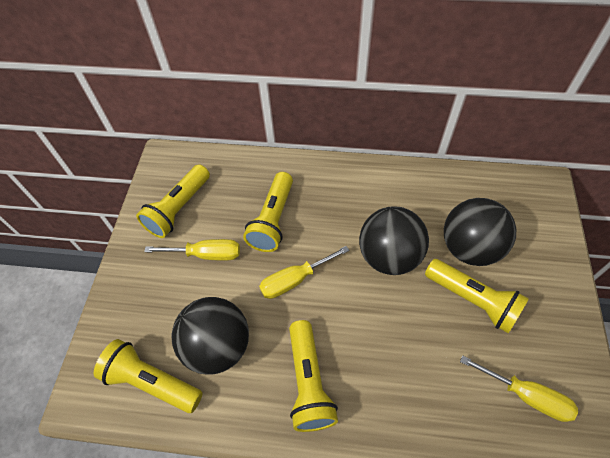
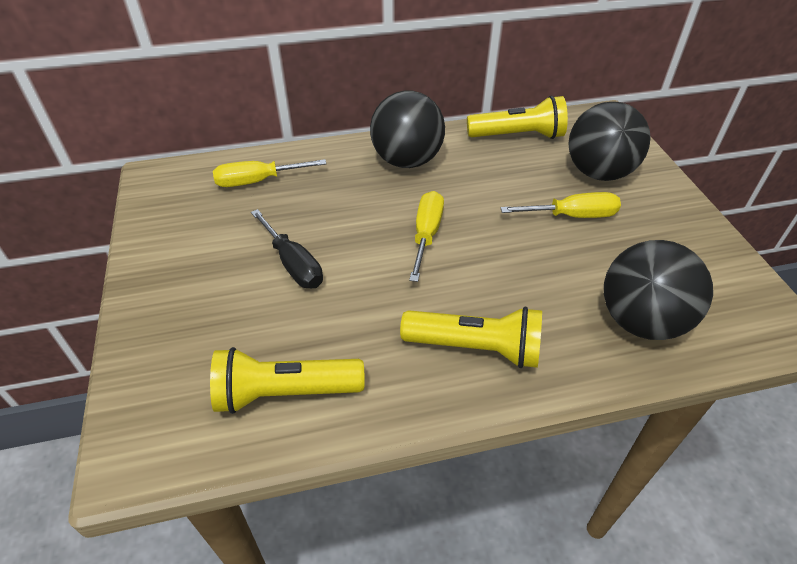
black screwdriver: none = 0 -> [251,209,323,288] = 1
yellow flashlight: [94,339,203,413] [136,164,210,238] [243,172,293,252] [289,320,338,432] [425,259,529,333] = 5 -> [210,347,365,414] [400,306,542,368] [467,96,568,139] = 3

